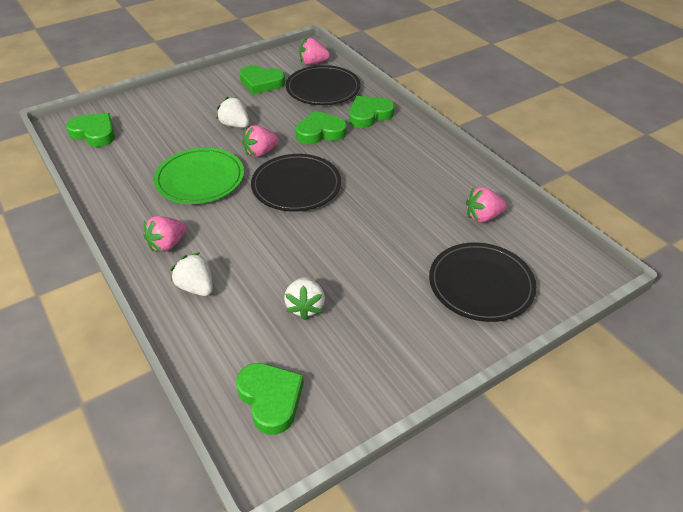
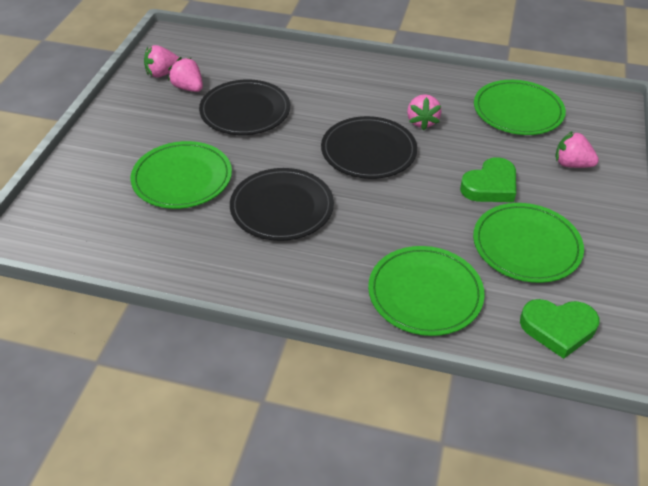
green heart: [66,113,115,147] [236,363,304,435] [240,65,285,94] [296,111,347,144] [349,96,395,128] = 5 -> [460,157,516,202] [520,299,600,359] = 2
green plate: [154,148,244,204] = 1 -> [131,141,232,209] [368,246,485,336] [473,203,584,283] [474,80,566,135] = 4
white strawberry: [171,252,213,296] [216,97,249,128] [284,277,325,320] = 3 -> none = 0

